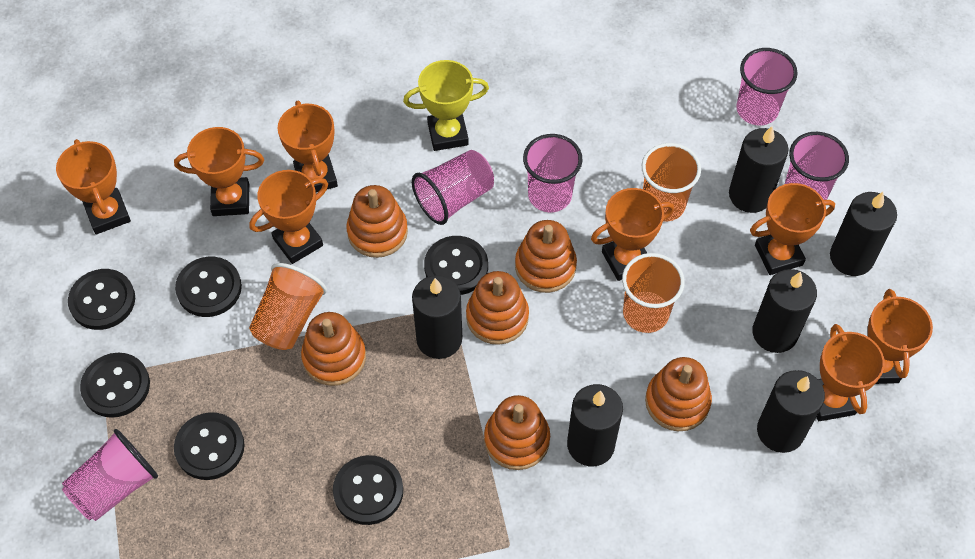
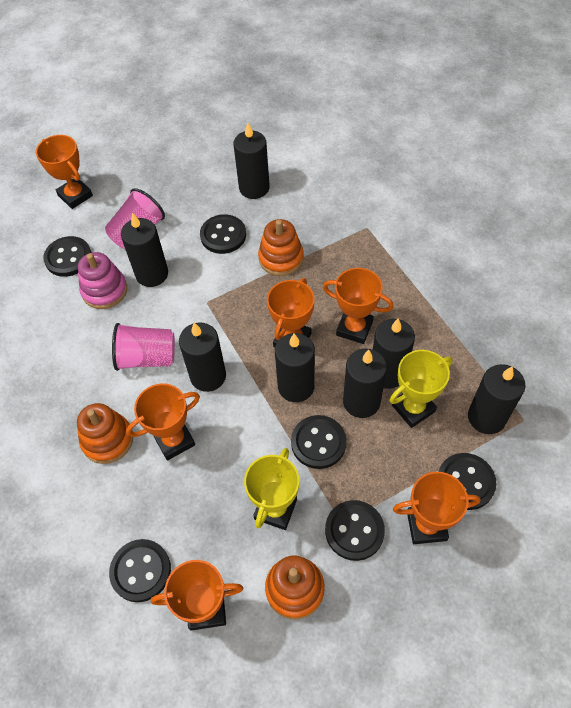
black candle: [412,275,462,359] [567,384,623,466] [729,126,788,213] [752,269,817,353] [757,370,825,453] [830,192,897,276] = 6 -> [121,213,168,287] [179,322,226,392] [233,122,270,199] [275,333,315,402] [343,349,387,418] [373,318,415,389] [468,364,525,434] = 7
orange cup: [249,263,327,350] [622,253,685,333] [642,143,701,222] = 3 -> none = 0
orange stacking toy: [301,312,366,386] [346,185,408,258] [466,271,529,345] [484,395,550,470] [515,220,577,293] [645,357,712,431] = 6 -> [77,403,133,464] [258,219,304,276] [265,556,325,619] = 3
orange trophy: [56,139,131,234] [174,127,264,216] [250,170,328,264] [278,101,338,192] [591,188,674,281] [750,183,835,275] [817,324,885,421] [868,289,933,384] = 8 -> [36,135,93,209] [126,384,200,461] [151,560,243,631] [267,278,315,347] [323,268,394,344] [393,472,481,544] = 6
pink cup: [62,429,158,521] [412,150,494,225] [523,134,583,212] [736,48,798,125] [785,132,849,200] = 5 -> [105,188,165,249] [112,323,175,371] = 2
pink stacking toy: none = 0 -> [78,252,127,309] = 1
yellow trophy: [403,60,489,151] = 1 -> [244,448,299,530] [389,350,453,428] = 2

